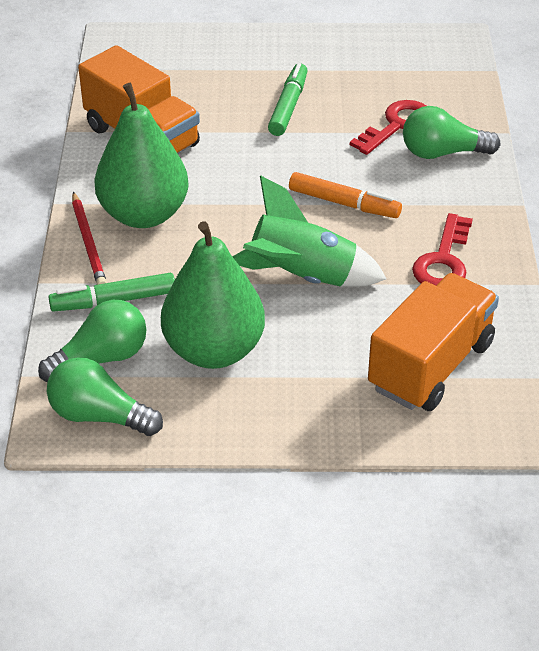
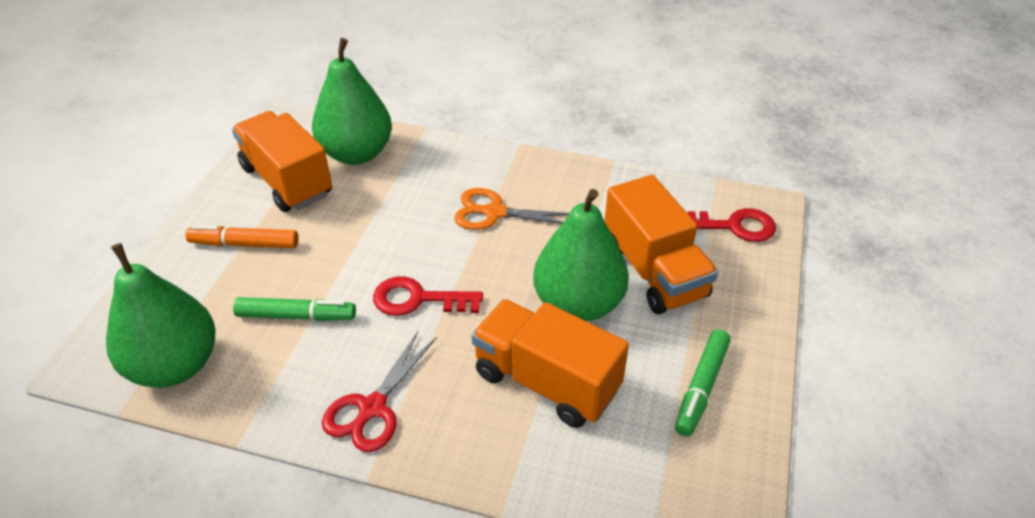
green light bulb: [38,300,147,382] [47,357,163,436] [403,106,500,159] = 3 -> none = 0
green pear: [94,83,189,228] [161,221,265,369] = 2 -> [106,243,216,388] [312,38,392,165] [533,189,629,321] = 3
green rocket: [232,176,387,287] = 1 -> none = 0
orange scissors: none = 0 -> [454,188,569,230] = 1
orange truck: [78,45,200,154] [368,273,499,411] = 2 -> [232,111,332,212] [471,299,629,428] [604,175,718,314] = 3
red pencil: [72,192,107,285] = 1 -> none = 0
red scissors: none = 0 -> [322,331,437,452] = 1

